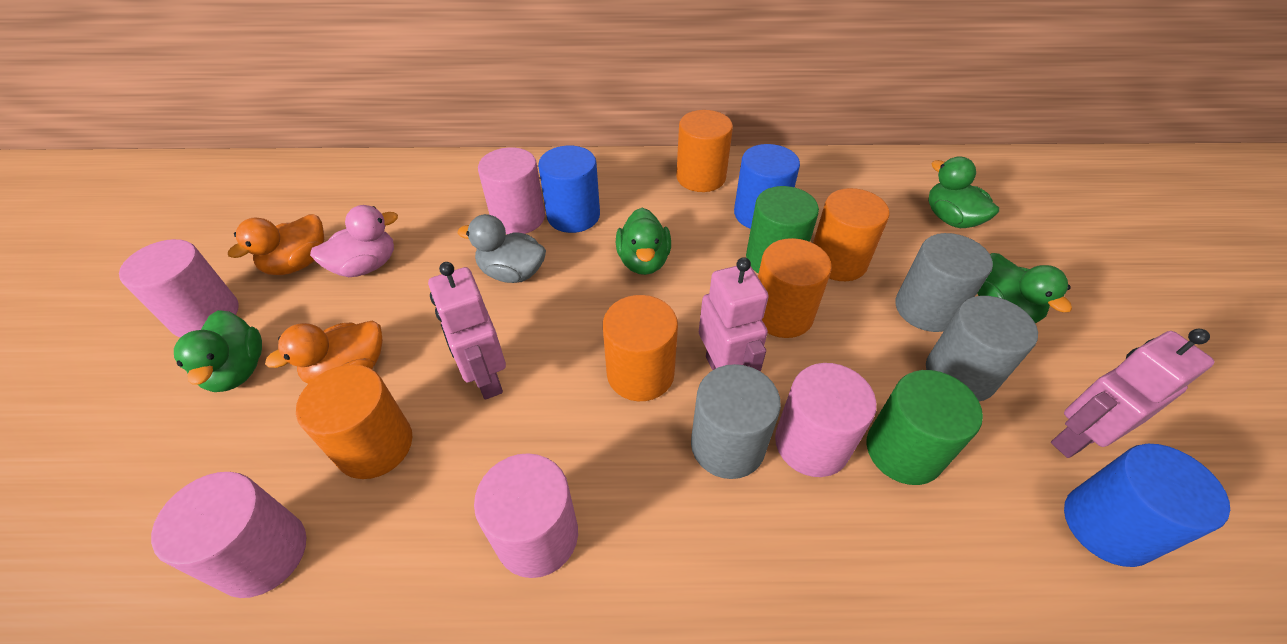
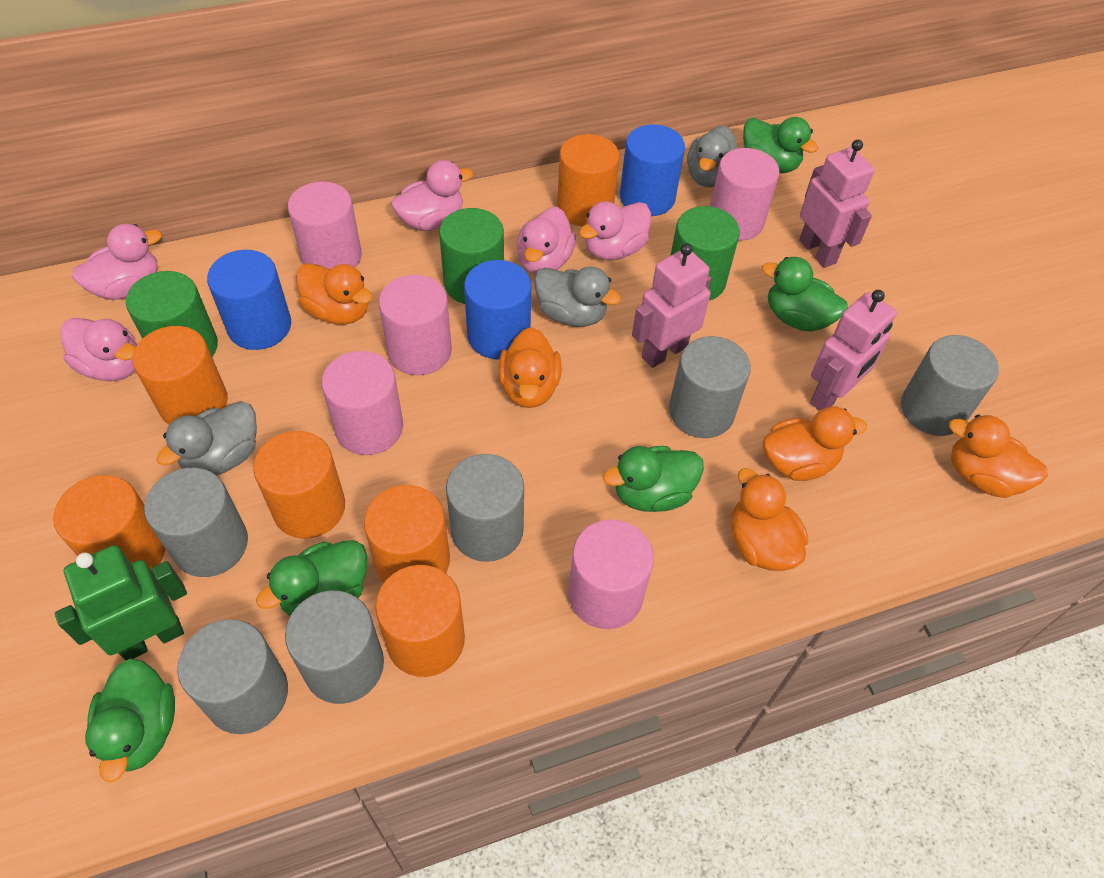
green cylinder: [746,186,819,274] [867,370,983,485] = 2 -> [126,271,218,357] [439,208,504,304] [670,206,740,301] = 3
green duck: [174,310,262,392] [616,208,671,275] [928,156,999,228] [977,253,1072,323] = 4 -> [85,658,175,783] [256,540,367,616] [603,446,704,512] [743,117,818,173] [762,257,848,332] = 5
green robot: none = 0 -> [55,545,187,660] = 1
grey cylinder: [691,364,781,479] [896,233,993,332] [926,296,1038,401] = 3 -> [144,468,248,577] [177,619,288,734] [285,591,384,704] [446,454,524,562] [669,336,751,438] [901,335,999,436] = 6
grey duck: [458,214,546,283] = 1 -> [156,401,257,475] [534,267,621,327] [687,125,737,187] = 3
orange cylinder: [296,364,412,479] [603,295,678,401] [676,110,733,192] [758,238,832,338] [813,188,889,281] = 5 -> [53,475,165,572] [133,326,228,425] [253,431,345,539] [364,485,450,583] [375,565,465,677] [557,134,619,227] = 6
orange duck: [228,214,324,275] [265,321,383,384] = 2 -> [296,263,373,325] [498,327,562,408] [731,468,808,571] [763,406,867,481] [949,415,1048,498] = 5
pink duck: [310,205,398,277] = 1 -> [61,318,137,381] [72,224,162,300] [391,160,473,231] [516,207,576,275] [579,201,651,260] = 5

